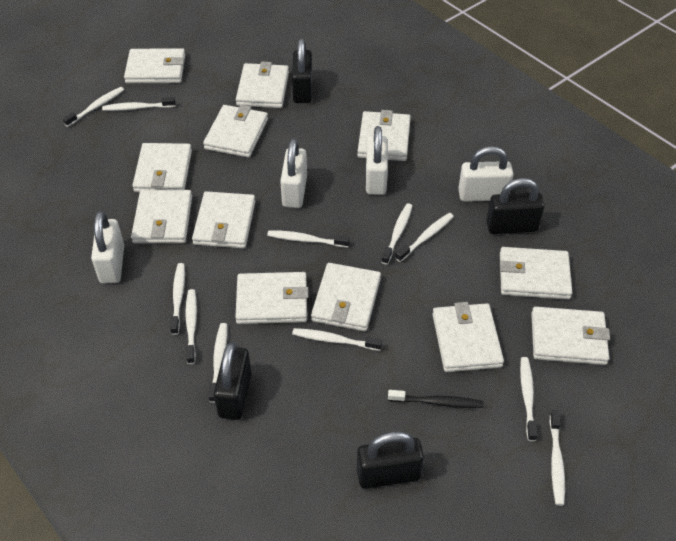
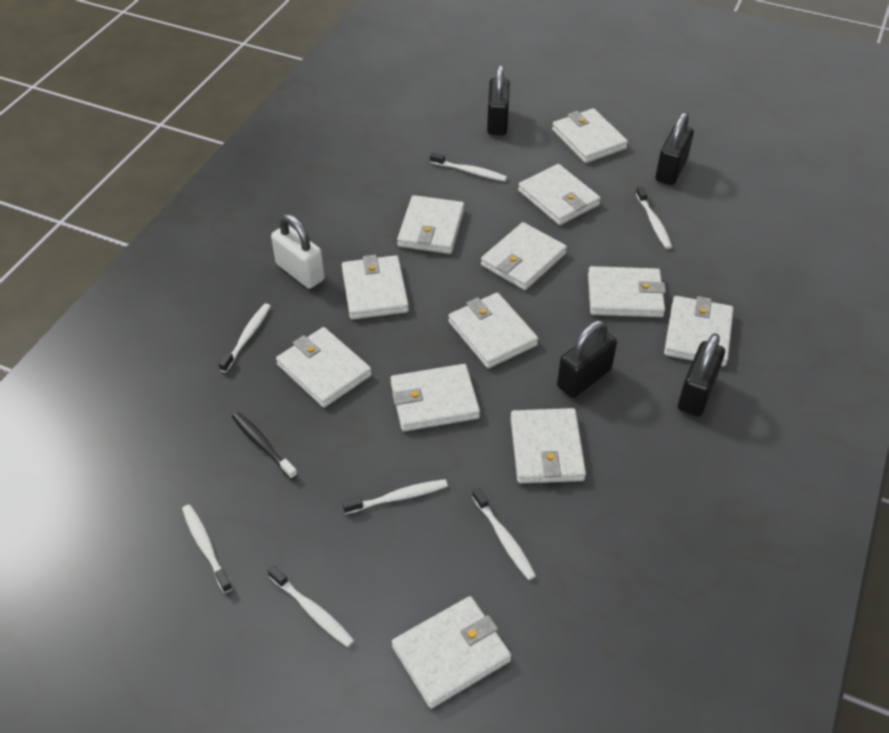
white padlock: [91,211,124,284] [280,139,307,208] [366,126,388,195] [458,146,514,202] = 4 -> [271,214,325,288] = 1
white toothbrush: [63,87,124,127] [102,97,176,111] [170,263,185,335] [185,289,197,364] [208,323,228,403] [267,230,350,248] [292,328,382,351] [381,203,412,265] [396,213,454,262] [520,357,537,441] [550,410,565,506] = 11 -> [182,504,232,593] [218,303,271,372] [268,565,354,647] [342,479,448,514] [430,153,507,181] [472,488,536,580] [636,186,672,249] = 7

